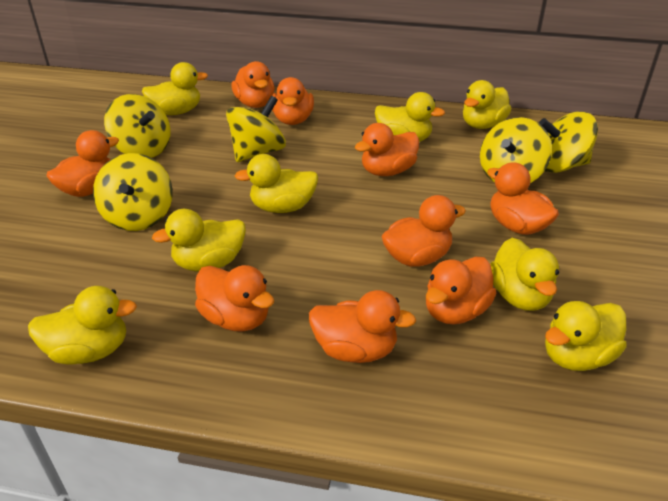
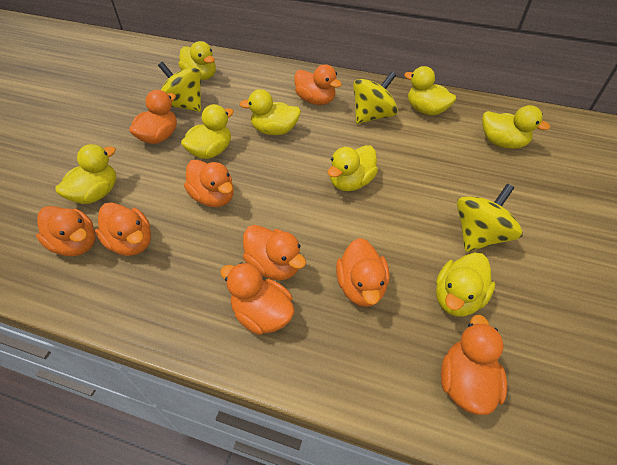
yellow spinning top: [93,153,173,231] [104,94,171,158] [226,96,286,162] [480,117,552,183] [539,112,598,173] = 5 -> [158,62,201,112] [353,71,398,124] [457,184,523,252] = 3

